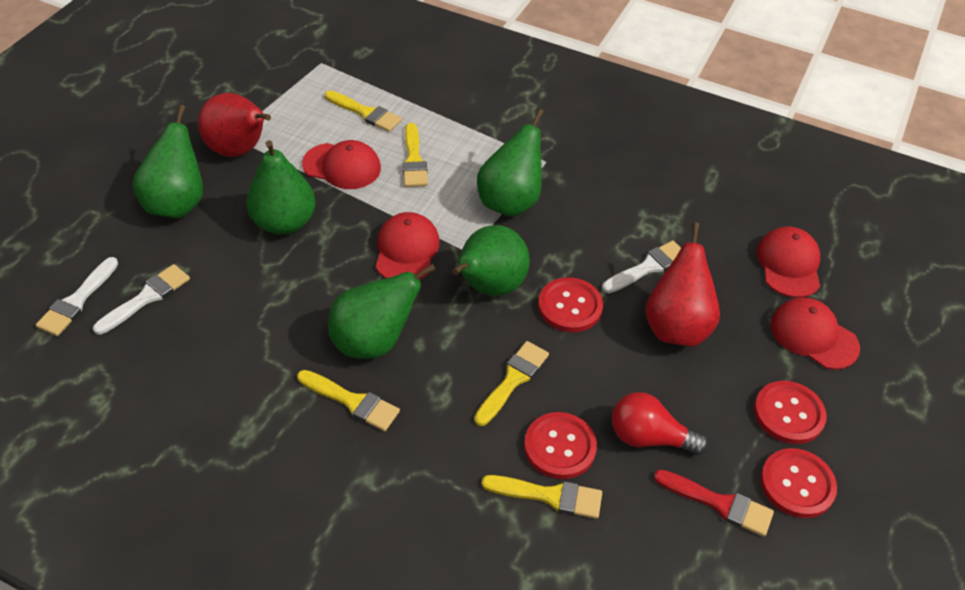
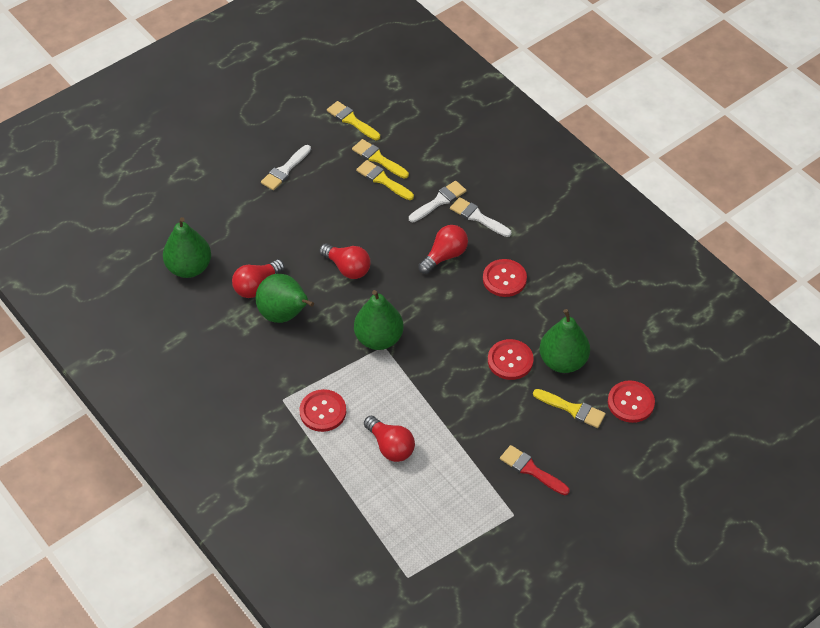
green pear: [133,105,203,218] [246,140,316,235] [328,263,436,359] [452,225,530,296] [477,109,544,217] = 5 -> [163,217,211,278] [255,274,314,323] [354,290,404,350] [540,309,590,373] = 4
red cap: [302,140,381,189] [376,212,440,280] [757,227,820,298] [770,298,860,370] = 4 -> none = 0
red light bulb: [612,392,708,455] = 1 -> [232,259,284,298] [319,243,371,279] [364,416,415,462] [418,225,468,274] = 4
red pear: [198,93,271,157] [645,222,720,347] = 2 -> none = 0
yellow brush: [297,370,400,431] [325,90,402,132] [402,123,428,187] [474,341,549,426] [481,475,602,519] = 5 -> [327,101,380,140] [352,139,409,179] [356,160,414,200] [533,389,606,428] = 4

